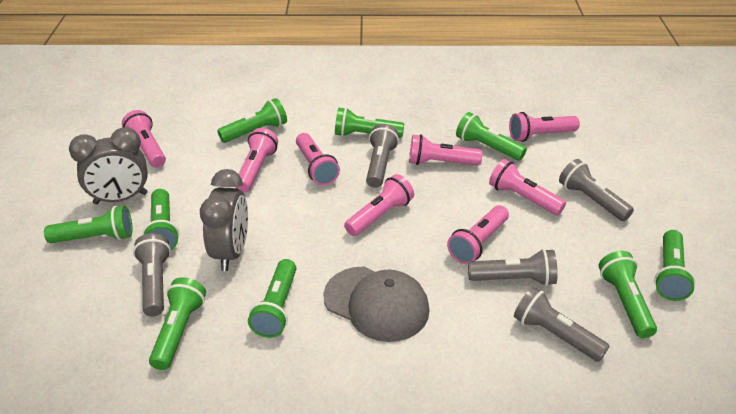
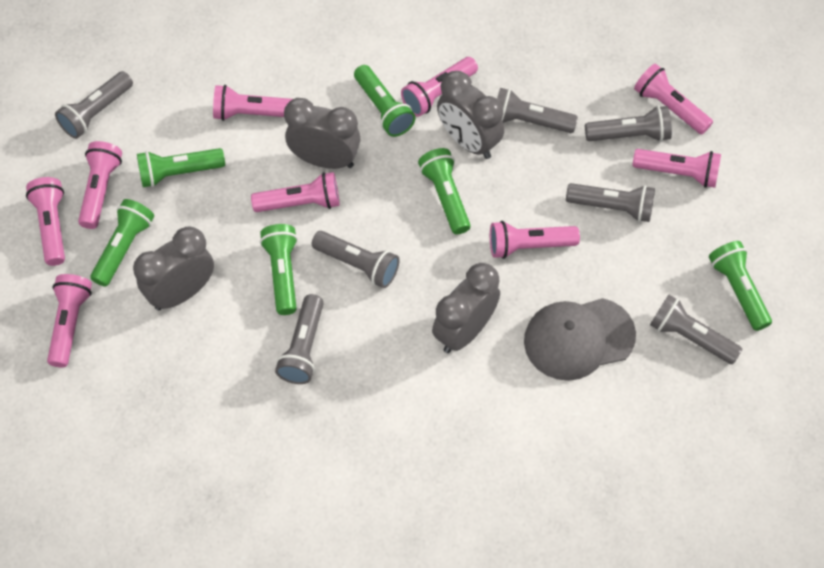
green flashlight: [44,206,133,243] [142,189,179,250] [149,277,206,370] [217,98,287,143] [248,259,296,338] [335,107,404,138] [456,112,527,161] [598,251,657,338] [654,230,696,301] = 9 -> [90,199,154,287] [137,148,225,187] [260,224,298,315] [354,65,416,137] [418,148,471,235] [709,241,772,331] = 6
grey clock: [69,127,148,204] [200,169,248,271] = 2 -> [133,227,214,310] [284,98,360,169] [432,263,500,353] [437,71,504,159] = 4
grey flashlight: [133,233,171,317] [366,124,399,188] [468,249,558,286] [514,287,609,362] [559,159,634,221] = 5 -> [55,71,133,139] [275,294,323,384] [312,231,400,288] [497,88,578,133] [566,183,655,222] [585,106,672,142] [650,294,742,364] = 7
pink flashlight: [122,110,166,168] [235,128,278,192] [296,133,340,186] [344,174,414,236] [409,134,483,165] [447,205,509,264] [489,159,566,215] [509,112,580,142] = 8 -> [26,177,65,266] [47,274,92,367] [78,141,122,229] [213,85,293,121] [251,172,340,212] [401,57,478,117] [490,221,580,259] [632,149,721,188] [634,64,713,134] = 9

